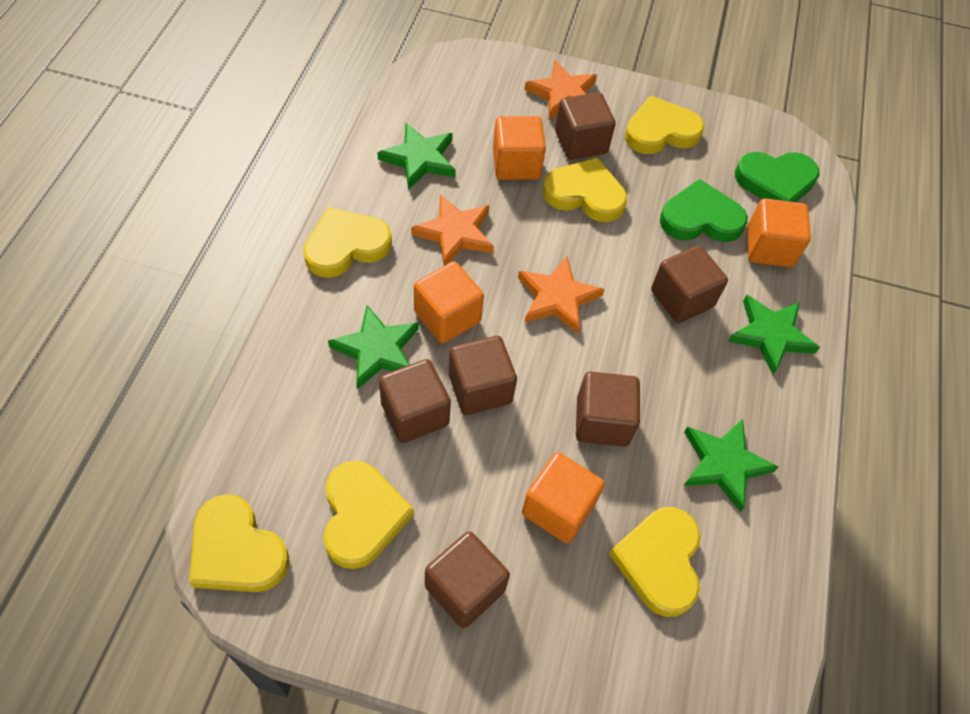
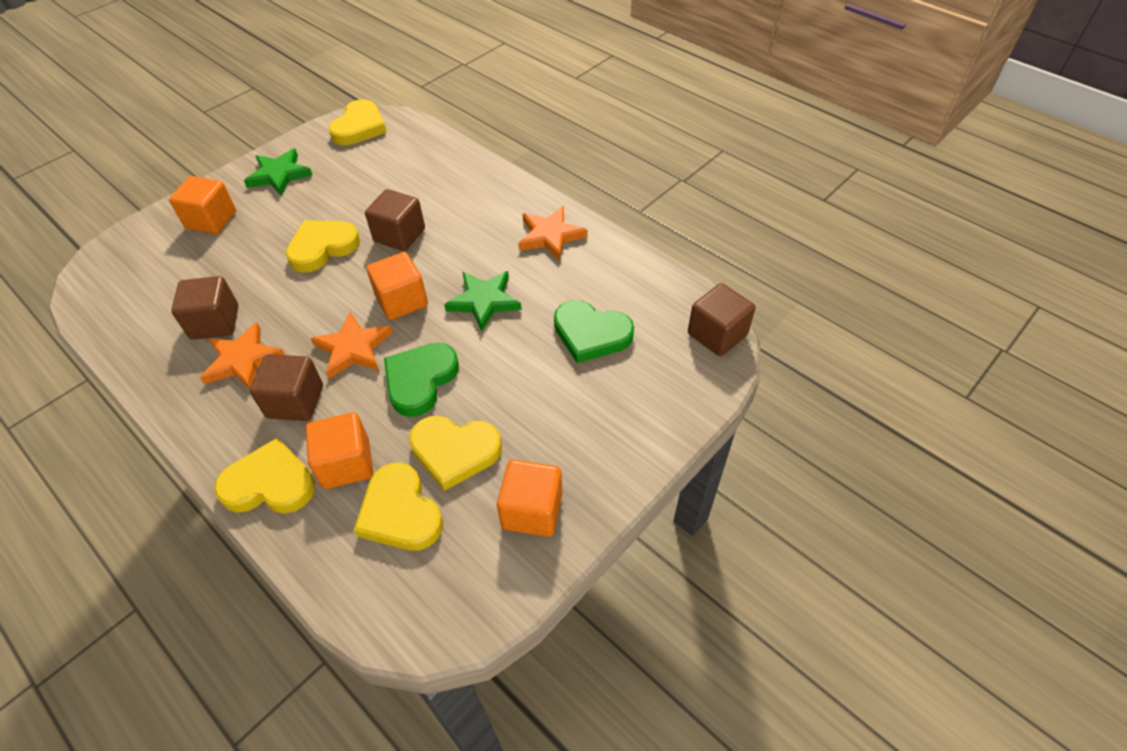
brown cube: [379,359,451,443] [425,531,510,628] [449,336,517,415] [555,92,616,160] [576,371,640,447] [651,245,728,323] = 6 -> [171,276,238,340] [250,354,323,421] [365,189,425,251] [688,283,755,356] = 4
green star: [328,305,419,389] [377,123,456,190] [683,419,778,512] [728,295,820,374] = 4 -> [244,149,313,196] [444,271,522,331] = 2
yellow heart: [189,494,289,592] [303,207,392,278] [324,461,414,569] [542,157,627,222] [609,507,701,617] [625,95,705,154] = 6 -> [214,438,315,513] [285,220,360,273] [329,99,387,145] [354,463,443,551] [409,416,502,491] = 5

